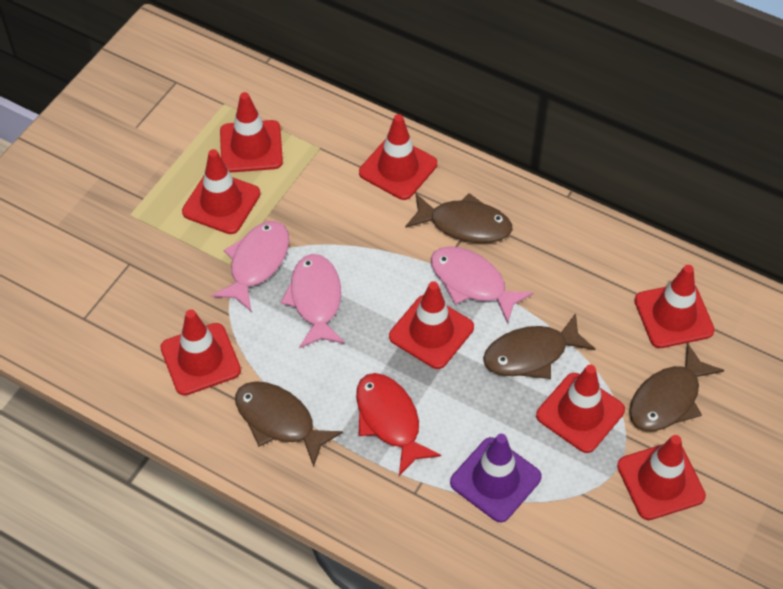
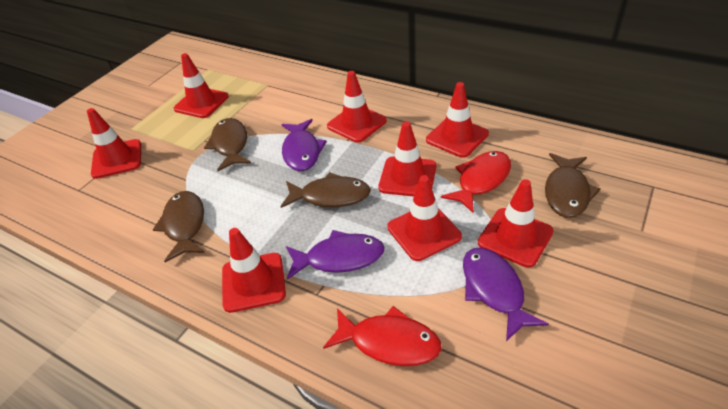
pink fish: [211,221,289,311] [281,254,345,348] [431,246,533,324] = 3 -> none = 0
purple fish: none = 0 -> [282,119,327,171] [286,230,384,280] [463,247,549,341] = 3
purple traffic cone: [450,434,542,522] = 1 -> none = 0
red fish: [356,373,441,476] = 1 -> [323,306,442,366] [441,151,511,214] = 2

